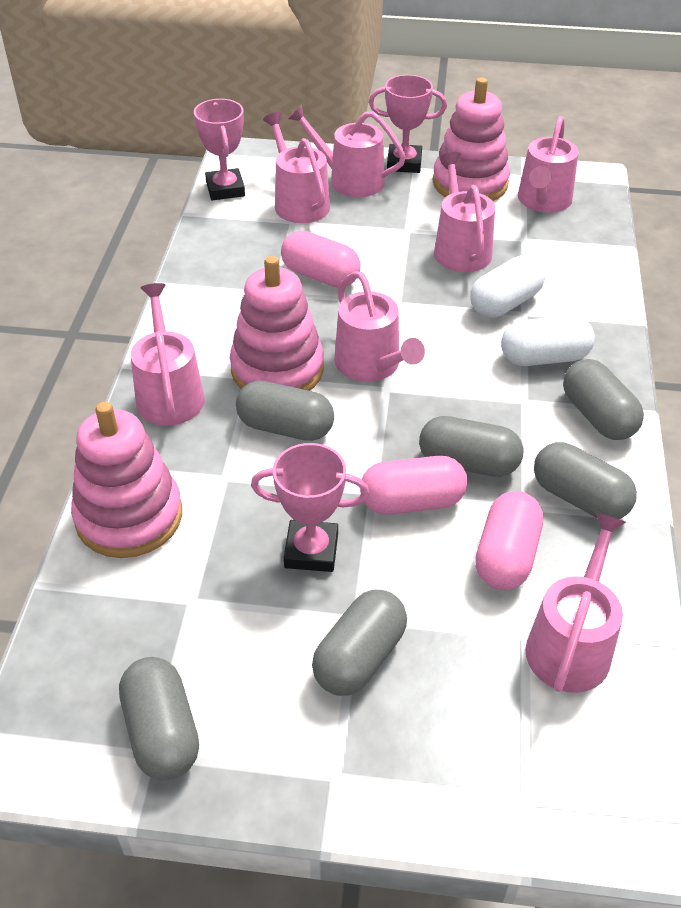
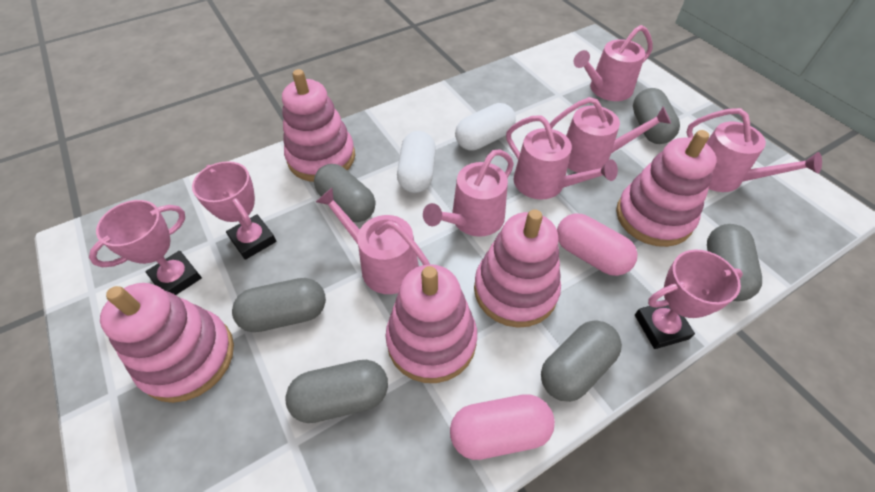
pink capsule: [281,230,361,288] [360,456,468,515] [475,491,543,590] = 3 -> [450,394,555,460] [557,213,638,276] = 2
pink stacking toy: [71,402,182,558] [230,256,324,391] [433,77,510,201] = 3 -> [100,283,234,403] [282,69,355,182] [386,264,477,383] [474,209,561,328] [616,130,717,247] = 5
pink watering can: [131,283,204,426] [263,112,330,223] [288,104,406,197] [334,271,425,382] [434,152,495,272] [518,116,579,213] [525,513,626,693] = 7 -> [316,188,430,294] [423,149,514,236] [506,115,618,199] [550,97,671,173] [574,25,653,101] [686,108,822,192] = 6

